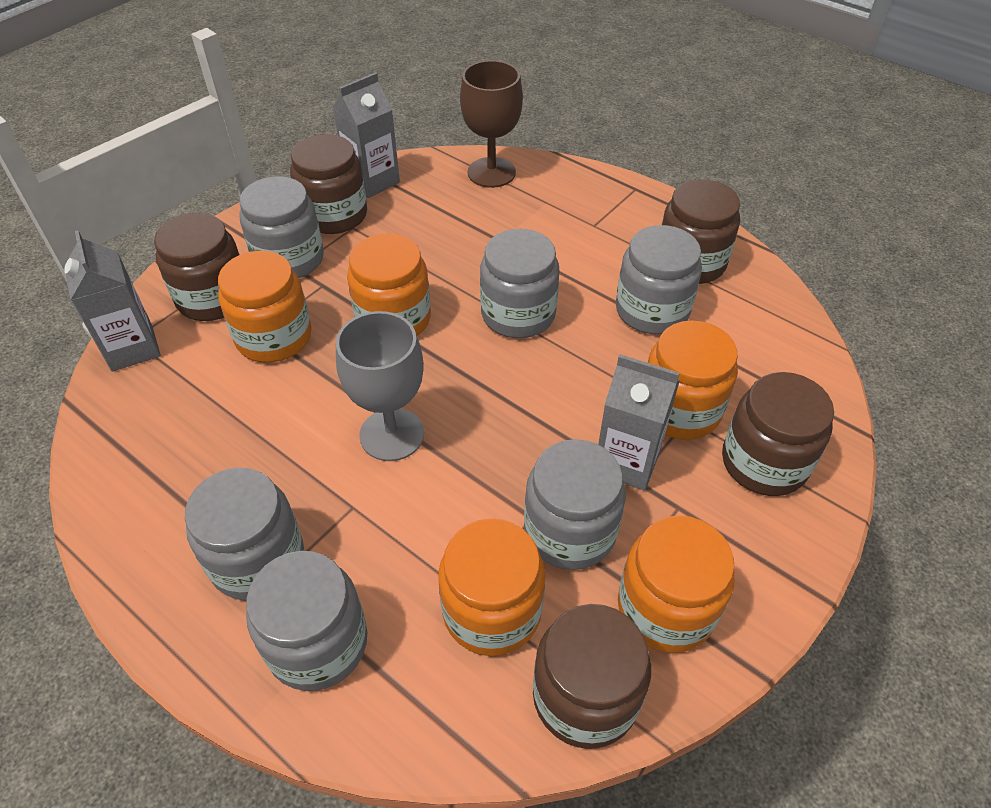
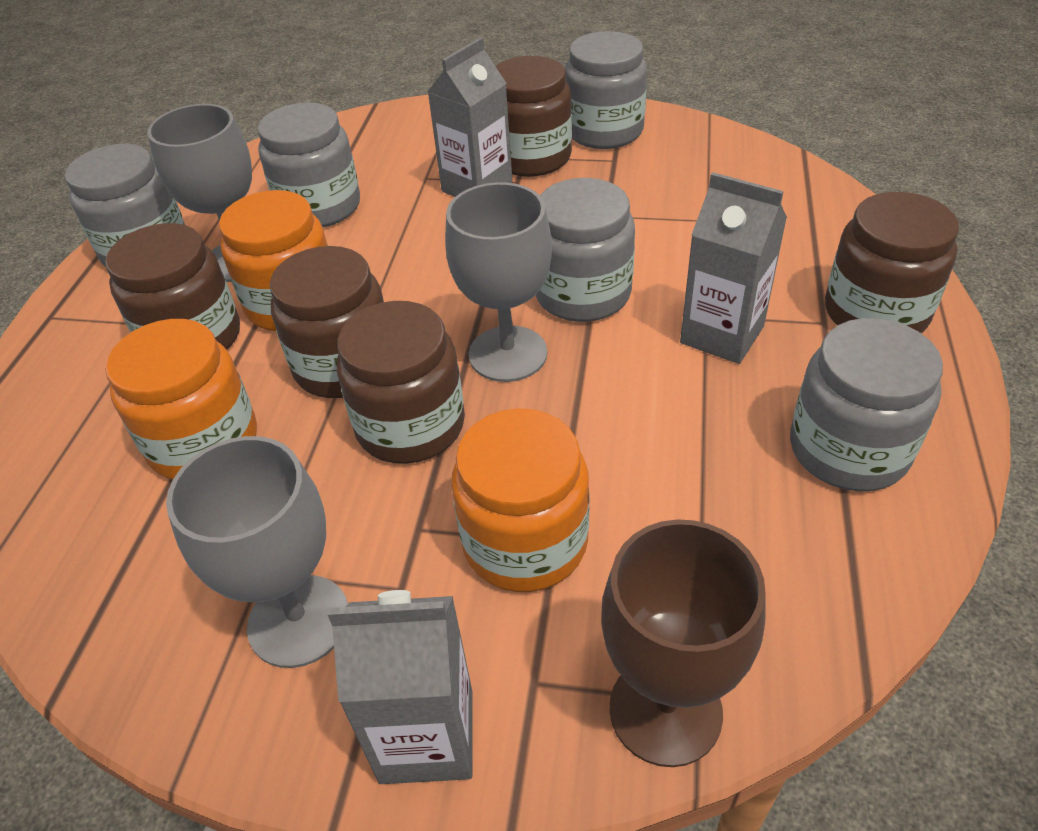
grey goblet: [336,311,424,461] = 1 -> [147,104,252,282] [166,436,348,668] [445,182,552,382] = 3
grey jar: [185,468,304,601] [239,176,324,278] [246,551,367,691] [480,229,560,338] [524,439,626,570] [616,225,702,334] = 6 -> [65,144,185,267] [258,102,360,227] [536,178,635,322] [565,31,647,149] [790,318,943,491] = 5
orange jar: [218,251,312,363] [347,233,431,336] [438,518,545,656] [618,515,735,653] [648,320,738,440] = 5 -> [105,319,257,480] [219,190,328,331] [451,409,590,592] = 3

